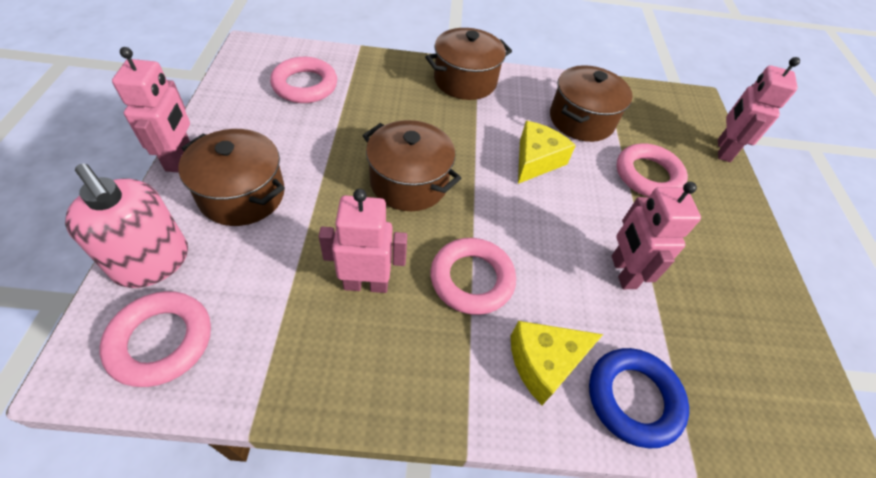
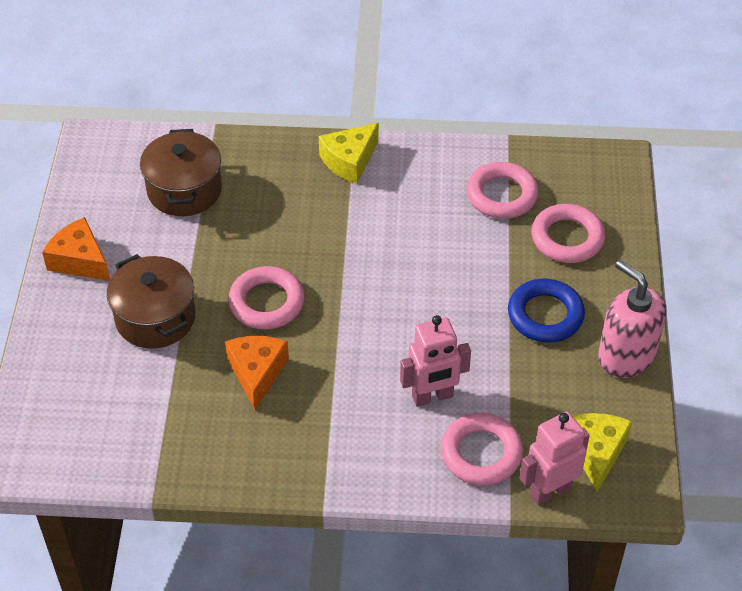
brown pot: [178,129,285,226] [362,120,461,211] [425,28,512,100] [550,65,633,142] = 4 -> [107,254,195,349] [140,129,222,216] = 2
orange cheese: none = 0 -> [42,217,110,281] [225,336,289,410] = 2
pink robot: [112,47,190,173] [319,189,407,293] [612,182,701,289] [718,57,800,162] = 4 -> [400,315,471,407] [520,411,590,505] = 2

